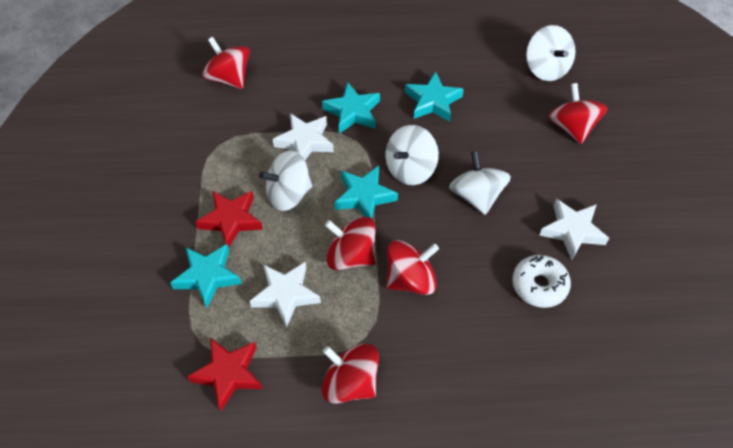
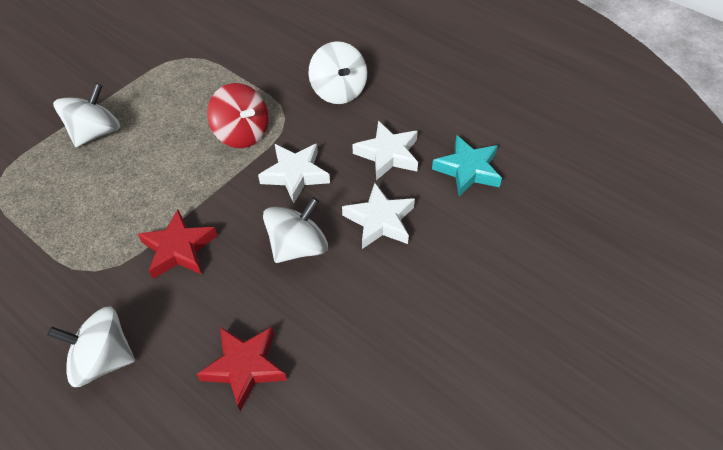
red spinning top: [202,37,250,89] [322,343,379,403] [325,217,376,270] [386,240,439,295] [548,83,608,144] = 5 -> [207,83,269,148] = 1
turquoise star: [170,244,242,308] [322,82,380,133] [334,166,398,218] [405,72,464,122] = 4 -> [432,135,502,196] = 1
white donut: [512,255,571,308] = 1 -> none = 0

